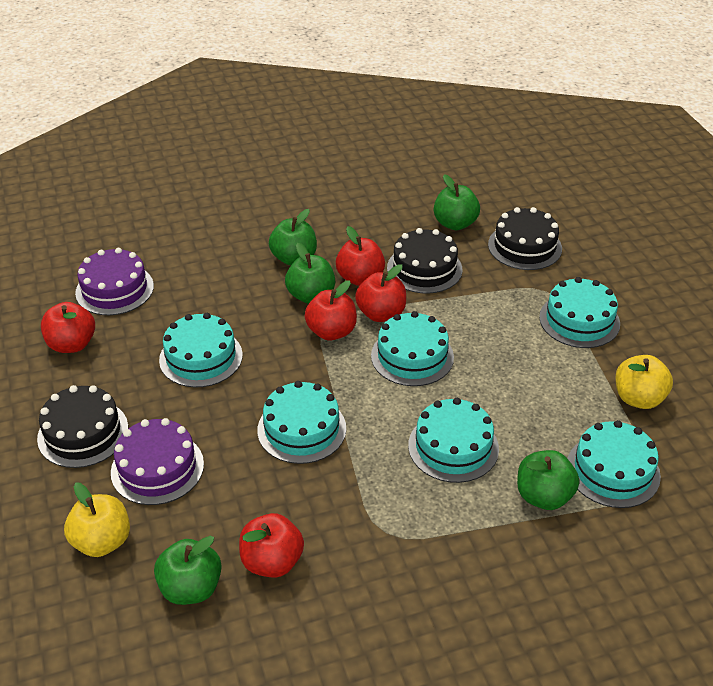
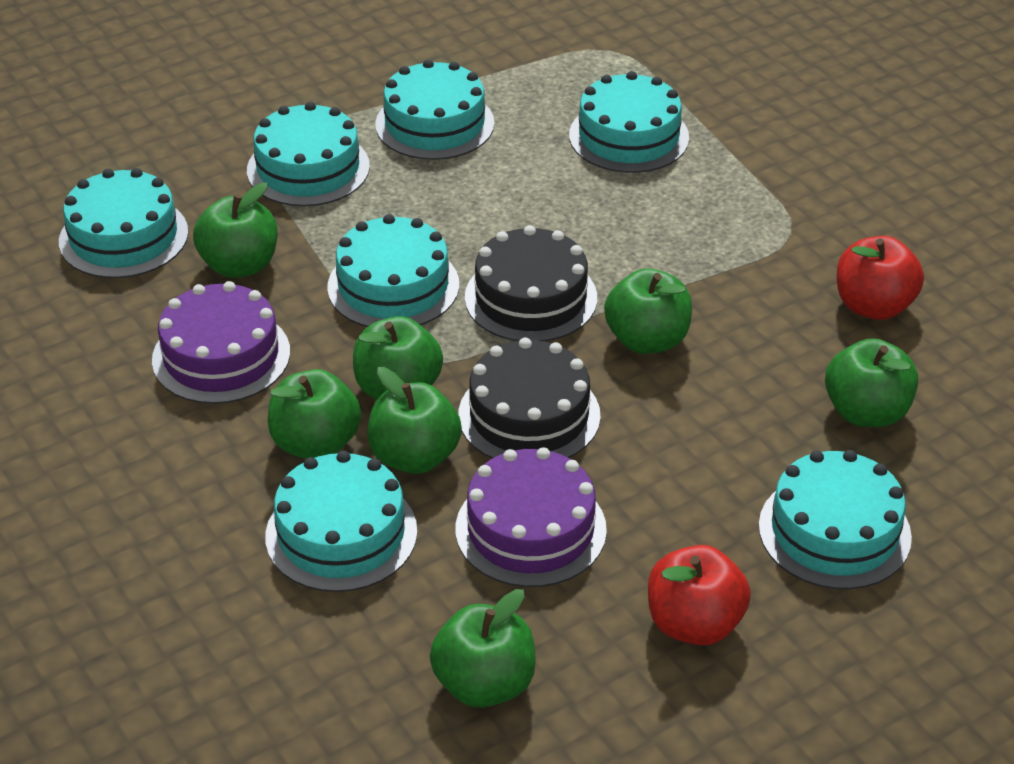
black cake: [37,385,128,468] [387,228,462,294] [488,207,562,270] = 3 -> [458,338,601,458] [465,225,597,341] = 2
green apple: [154,536,222,605] [269,209,317,265] [285,243,335,304] [434,174,480,230] [517,450,579,510] = 5 -> [193,183,278,278] [268,369,361,459] [353,316,443,400] [368,367,462,474] [430,589,536,708] [604,268,692,354] [825,338,918,427] = 7
red apple: [41,302,95,353] [239,513,304,578] [305,280,357,340] [336,226,385,286] [355,264,406,322] = 5 -> [648,545,751,646] [837,236,924,320] = 2
turquoise cake: [159,313,243,387] [257,381,346,464] [371,311,454,386] [408,398,499,483] [539,277,620,348] [567,420,661,508] = 6 -> [59,168,188,278] [247,102,370,207] [265,451,417,592] [327,214,459,327] [375,59,495,160] [569,71,689,173] [759,450,912,589] = 7
yellow apple: [64,483,130,557] [616,355,673,409] = 2 -> none = 0

